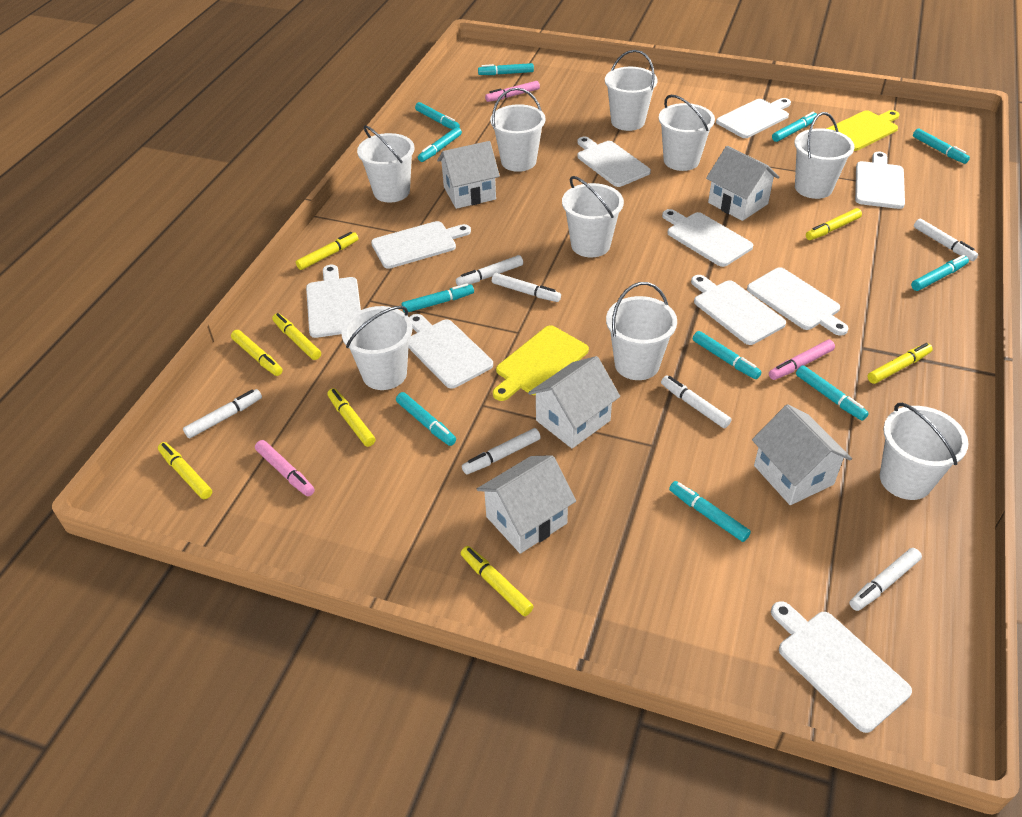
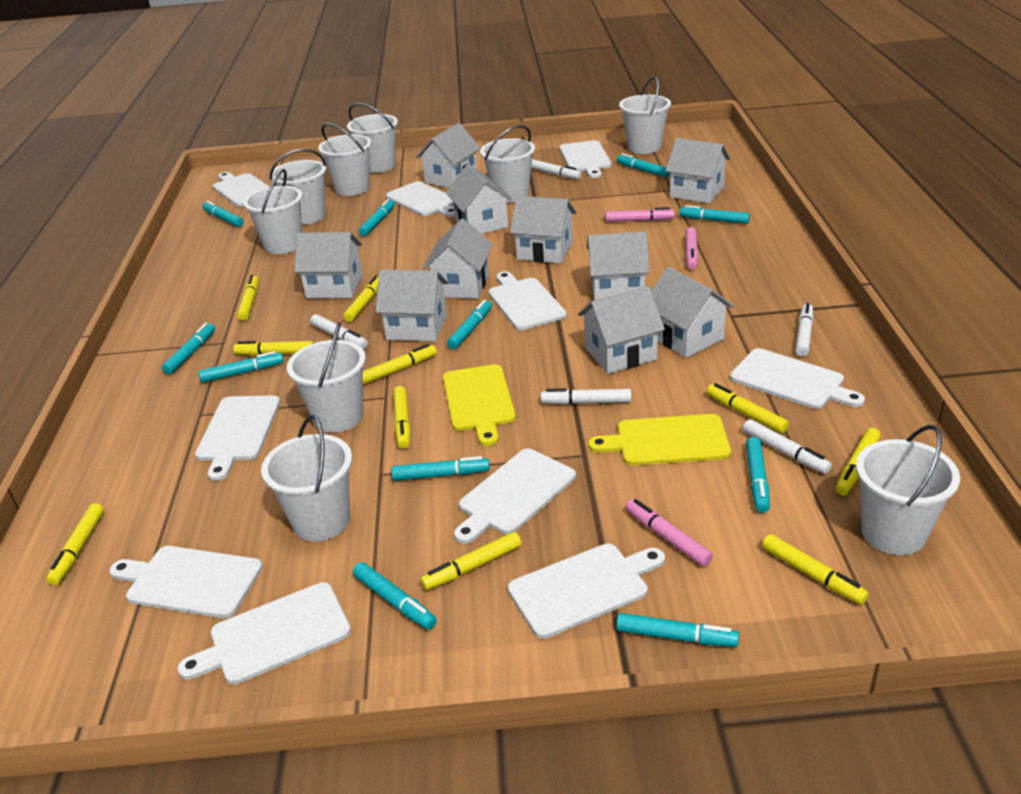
white house: [437,141,500,209] [477,455,576,554] [528,356,620,449] [706,146,779,221] [752,404,852,505] = 5 -> [294,232,363,298] [375,270,448,341] [416,123,481,188] [423,219,493,299] [446,164,512,234] [510,196,576,264] [578,286,665,374] [587,231,650,300] [651,267,734,358] [666,138,730,204] = 10
white marker: [183,389,262,438] [456,255,523,286] [462,428,541,475] [492,273,561,302] [661,376,731,428] [849,548,922,611] [914,219,978,261] = 7 -> [310,314,368,349] [531,159,582,179] [541,388,631,404] [743,419,832,474] [795,303,813,357] = 5
yellow marker: [158,442,212,499] [231,330,283,376] [272,313,321,360] [296,232,359,270] [327,388,376,447] [461,546,534,616] [806,208,862,240] [868,343,933,384] = 8 -> [46,503,104,585] [233,341,314,355] [237,275,259,321] [343,275,379,322] [363,344,437,385] [393,386,410,449] [420,532,521,590] [707,383,789,433] [762,534,869,604] [836,428,880,495] = 10

